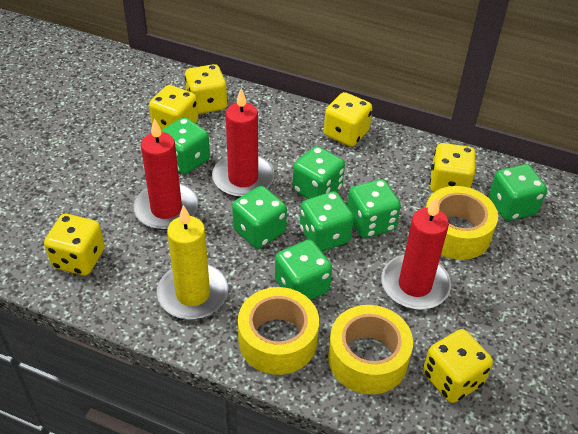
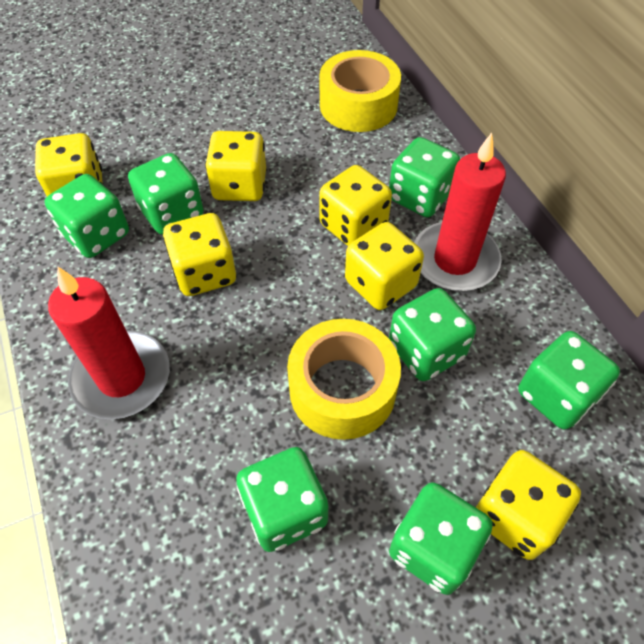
red candle: [133,118,199,230] [212,88,274,198] [381,197,451,310] = 3 -> [48,266,170,419] [414,133,506,291] = 2
yellow candle: [157,205,228,319] = 1 -> none = 0
yellow tape: [238,287,319,375] [328,305,413,394] [426,186,498,260] = 3 -> [287,319,401,440] [320,50,401,132] = 2

